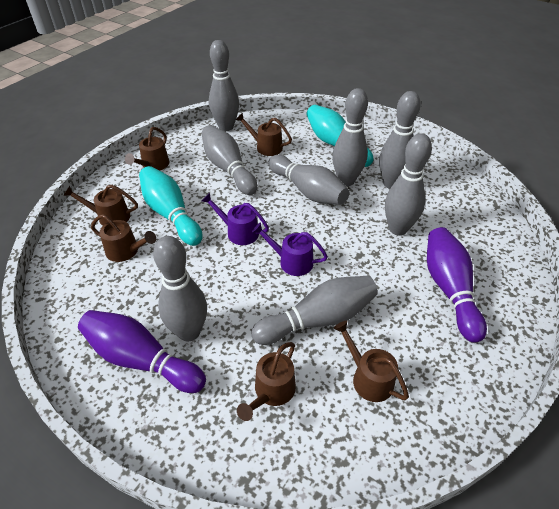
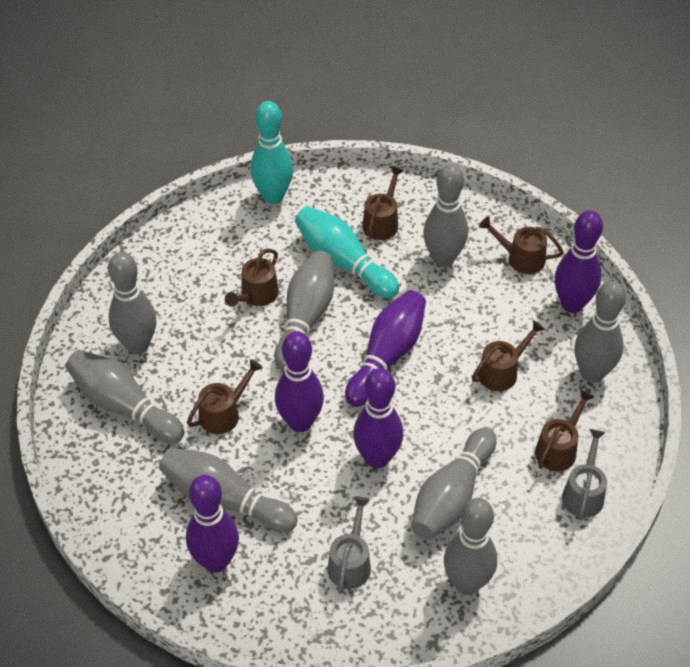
grey watering can: none = 0 -> [327,496,371,594] [562,429,607,520] = 2
purple bowling pin: [78,310,206,393] [427,227,487,343] = 2 -> [186,475,239,573] [275,331,324,432] [345,290,426,407] [353,368,403,468] [555,210,603,313] = 5
purple watering can: [202,193,269,245] [252,222,328,276] = 2 -> none = 0

